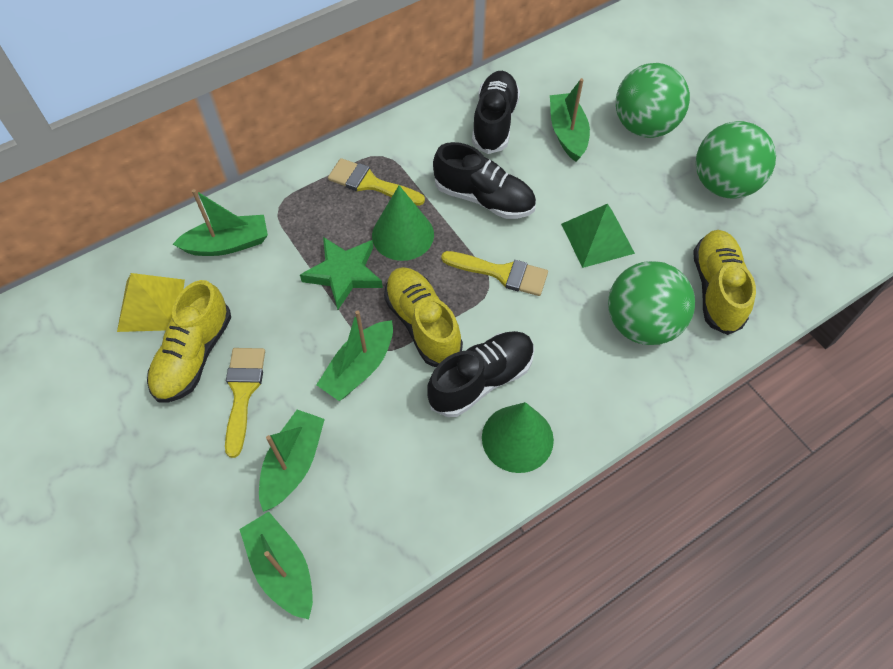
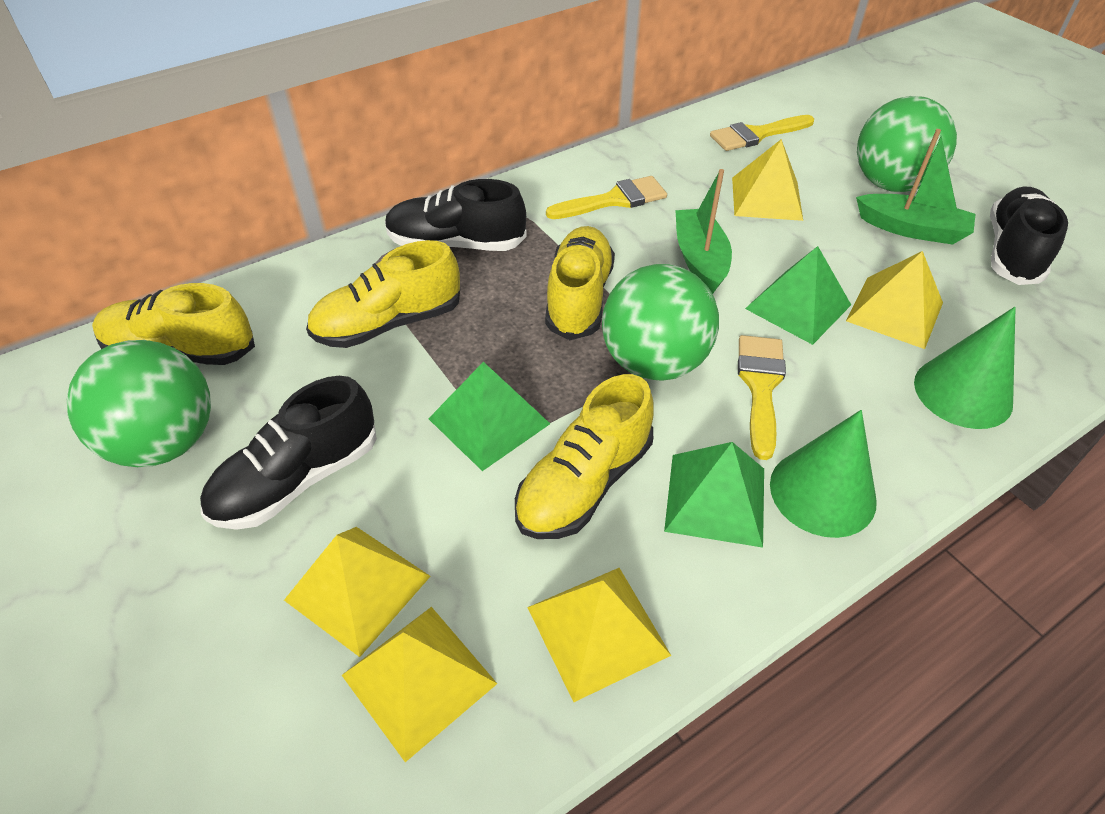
green boat: [173,189,268,256] [239,512,313,619] [259,410,325,512] [316,310,393,401] [550,78,590,162] = 5 -> [675,169,732,294] [856,129,975,245] = 2
green pyramid: [561,204,635,268] = 1 -> [428,362,550,471] [664,442,764,548] [745,246,851,345] = 3
green star: [300,237,383,310] = 1 -> none = 0
yellow pyramid: [117,273,185,332] = 1 -> [284,527,431,657] [342,607,497,762] [527,568,671,702] [732,139,803,221] [846,251,943,349] = 5
yellow shoe: [147,280,231,403] [384,267,463,367] [693,230,756,335] = 3 -> [92,283,255,365] [306,240,460,348] [515,374,654,539] [545,226,615,340] = 4

